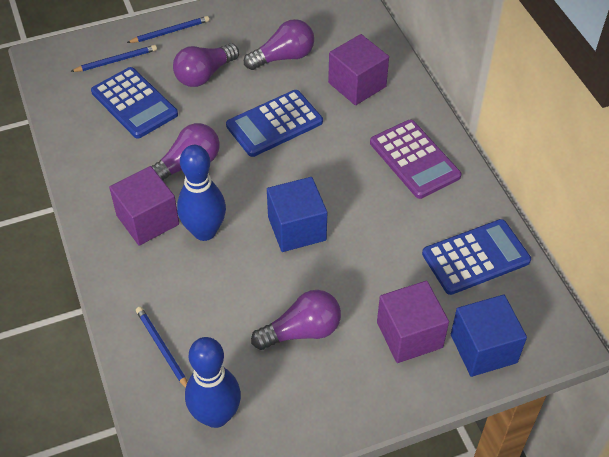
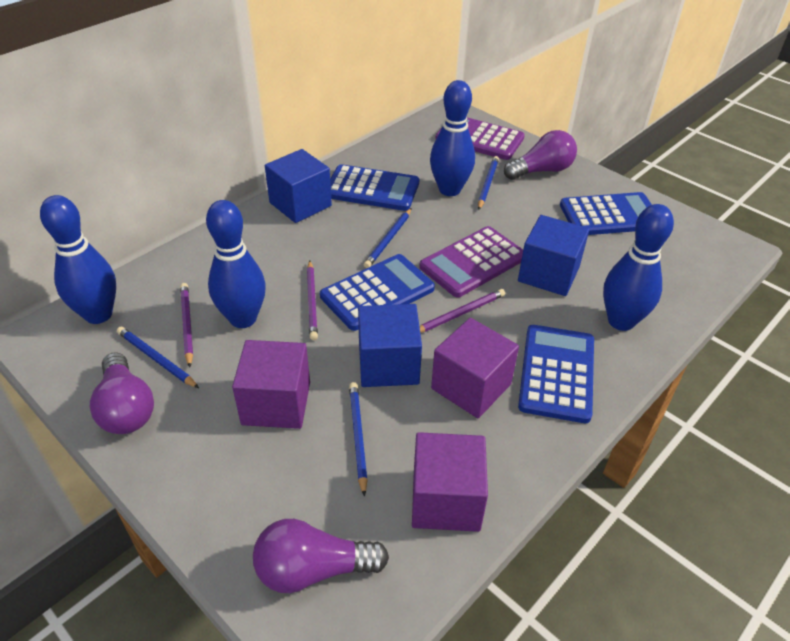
blue bowling pin: [177,145,226,241] [185,337,241,428] = 2 -> [40,195,116,324] [206,200,266,328] [430,80,475,196] [603,204,674,331] = 4
blue calculator: [91,67,178,139] [226,90,323,157] [422,219,531,295] = 3 -> [320,254,435,331] [330,164,420,211] [518,325,594,423] [560,192,652,235] = 4
blue cube: [267,177,327,252] [451,295,527,377] = 2 -> [265,149,332,223] [358,304,422,387] [518,215,589,296] = 3
blue pencil: [70,45,157,72] [127,16,209,43] [136,307,188,388] = 3 -> [117,326,199,388] [349,382,368,497] [364,208,411,268] [478,156,499,210] = 4
purple calculator: [370,120,461,199] = 1 -> [419,226,523,297] [436,117,525,160] = 2
purple light bulb: [152,123,220,180] [173,43,239,87] [244,19,314,70] [251,290,341,350] = 4 -> [90,352,154,434] [253,519,389,593] [504,130,577,180] = 3
purple pencil: none = 0 -> [180,283,193,367] [307,261,318,340] [419,289,505,333] = 3

